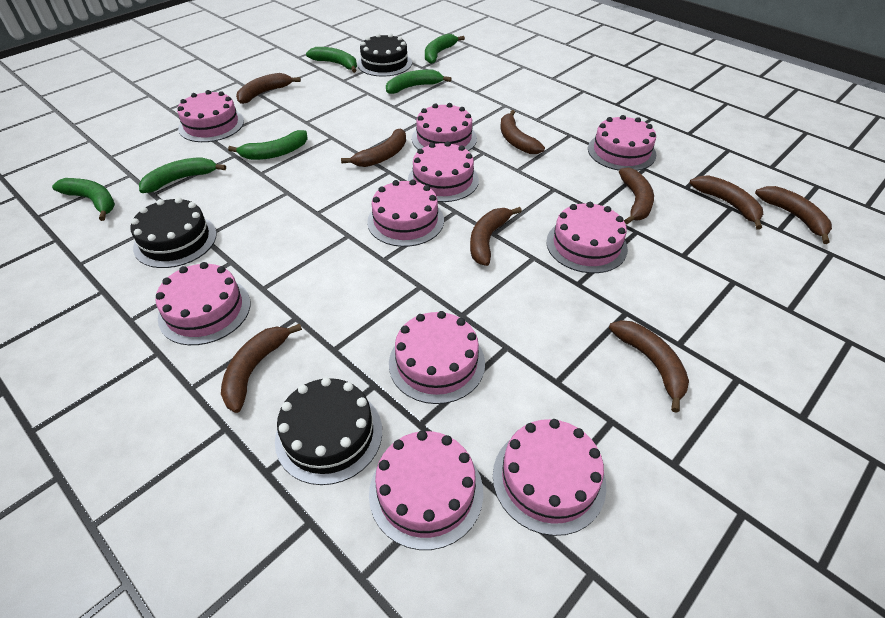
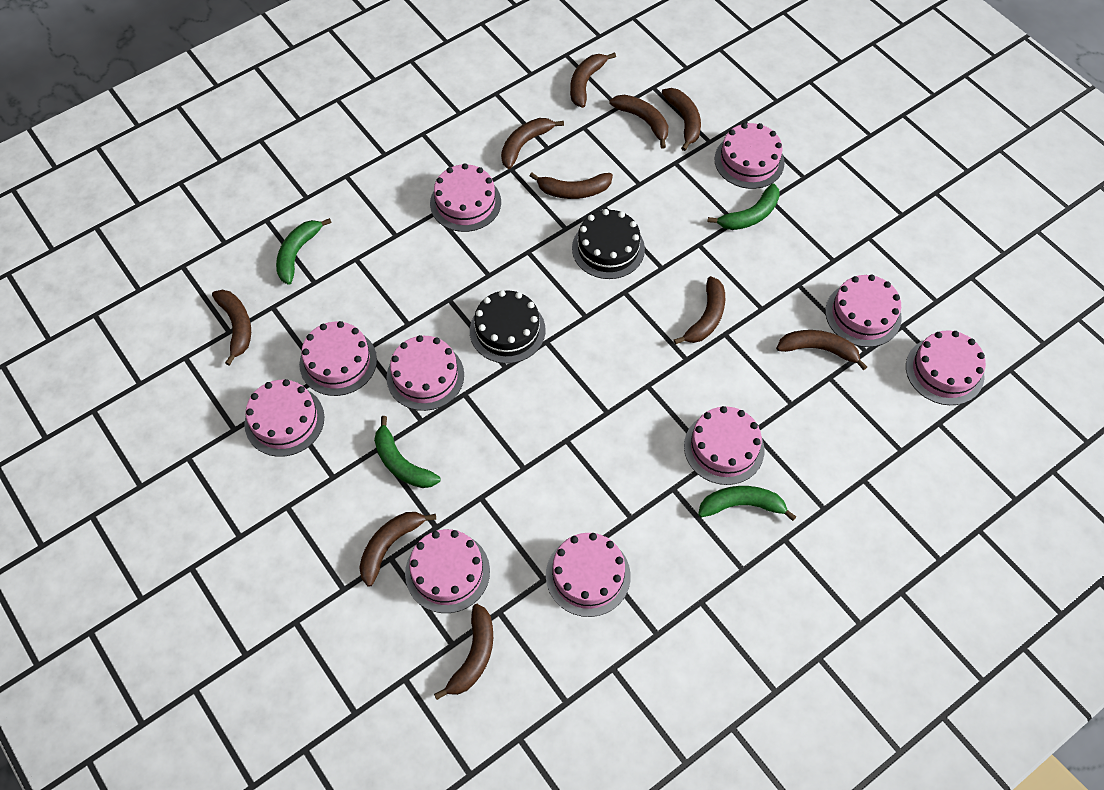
black cake: [130,197,217,268] [275,377,382,485] [357,33,412,77] = 3 -> [470,290,546,364] [572,209,645,279] = 2
brown banana: [221,324,302,413] [236,73,301,104] [341,128,406,167] [470,207,522,266] [500,110,545,154] [609,320,689,413] [619,168,654,224] [690,175,763,230] [755,186,832,244] = 9 -> [212,290,251,366] [359,512,436,587] [434,604,493,700] [501,118,564,169] [530,173,613,199] [570,52,616,108] [609,95,668,149] [662,88,701,151] [674,276,725,344] [776,330,867,370] = 10
green banana: [52,178,115,221] [139,157,226,193] [228,130,308,160] [306,47,357,73] [386,70,452,94] [425,34,465,64] = 6 -> [276,218,332,285] [374,416,440,488] [698,486,796,521] [708,183,780,230] = 4

